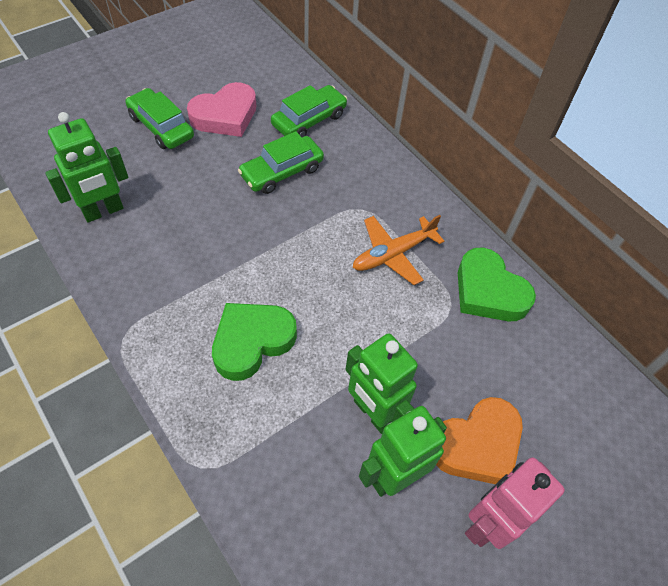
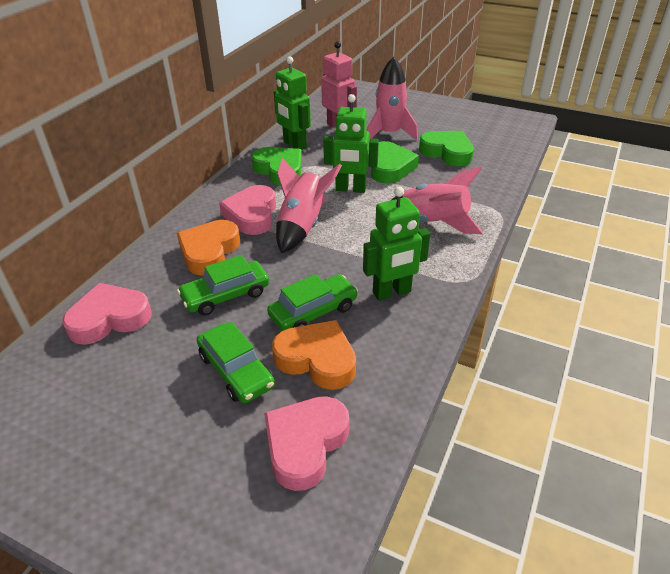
green heart: [212,303,297,381] [458,247,536,322] = 2 -> [252,147,302,186] [371,141,419,183] [419,131,474,166] = 3
orange heart: [436,397,523,484] = 1 -> [177,220,240,275] [272,320,356,390] = 2
orange plane: [353,215,444,285] = 1 -> none = 0
pink heart: [187,82,256,137] = 1 -> [62,283,152,345] [219,185,276,235] [264,396,349,491] = 3
pink rocket: none = 0 -> [276,158,342,253] [367,57,418,140] [392,167,483,234] = 3

